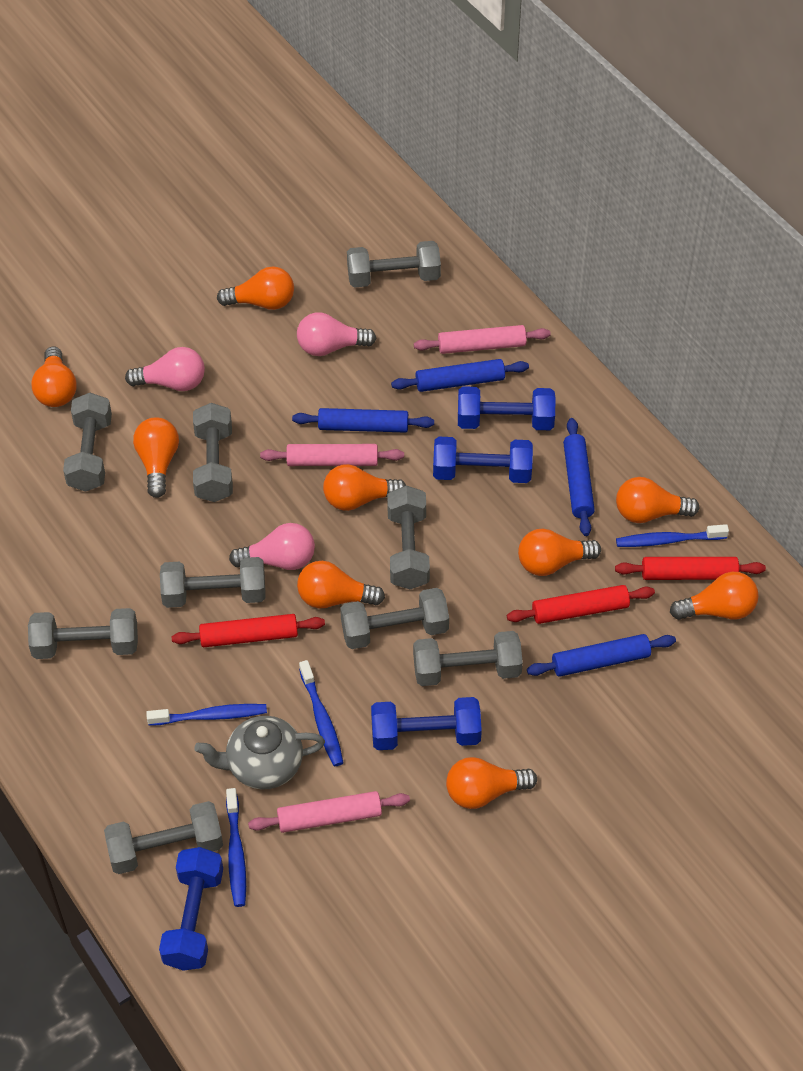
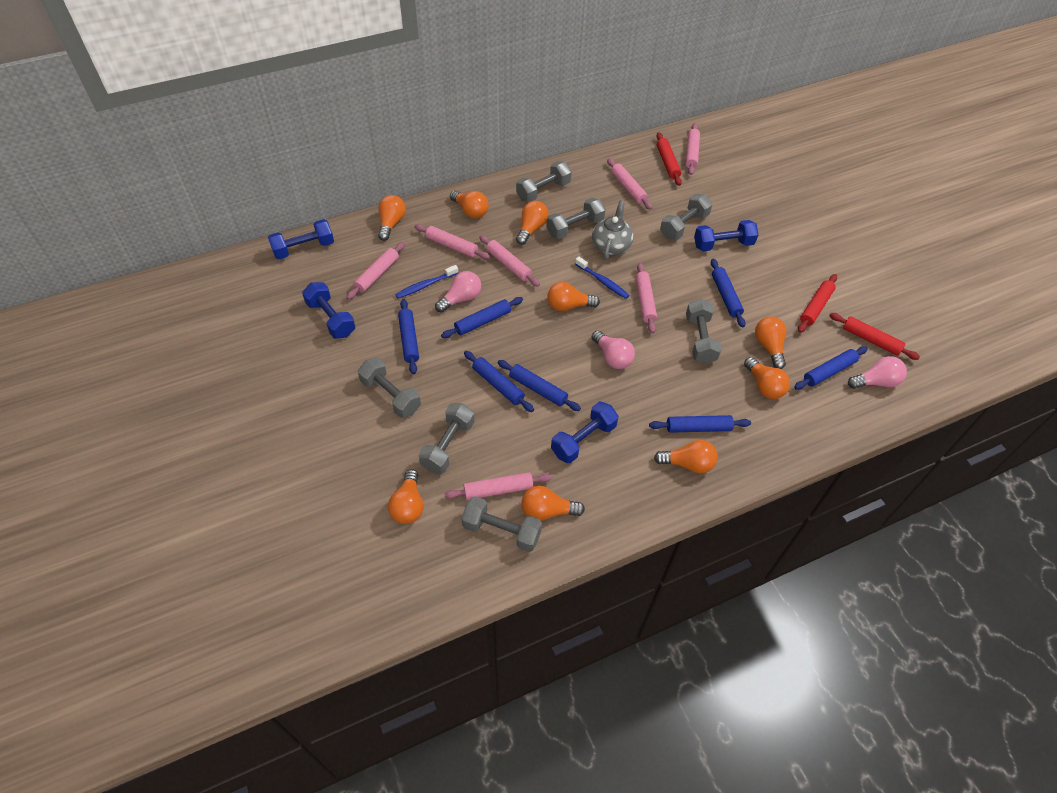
blue rolling pin: [292,408,434,433] [391,359,529,392] [527,634,676,677] [563,418,595,536] = 4 -> [398,299,419,374] [441,297,523,338] [464,351,534,412] [498,360,581,411] [649,415,751,433] [711,259,746,327] [794,346,868,390] = 7
blue toothbrush: [146,704,267,726] [226,788,246,907] [299,660,344,766] [616,524,729,547] = 4 -> [395,265,458,298] [575,257,630,299] = 2
grey dumbbell: [28,608,138,659] [63,393,112,492] [104,801,223,874] [160,557,265,608] [193,403,233,502] [340,588,449,649] [347,241,441,288] [387,486,430,589] [413,631,523,686] = 9 -> [358,358,421,418] [419,403,474,474] [461,496,542,552] [516,161,572,202] [546,198,606,239] [660,194,712,240] [686,299,722,364] = 7
pink rolling pin: [248,791,410,833] [260,444,404,466] [414,325,551,354] = 3 -> [346,242,405,300] [415,224,490,259] [444,472,552,500] [479,235,540,287] [607,158,652,210] [635,263,657,333] [686,123,700,175] = 7

